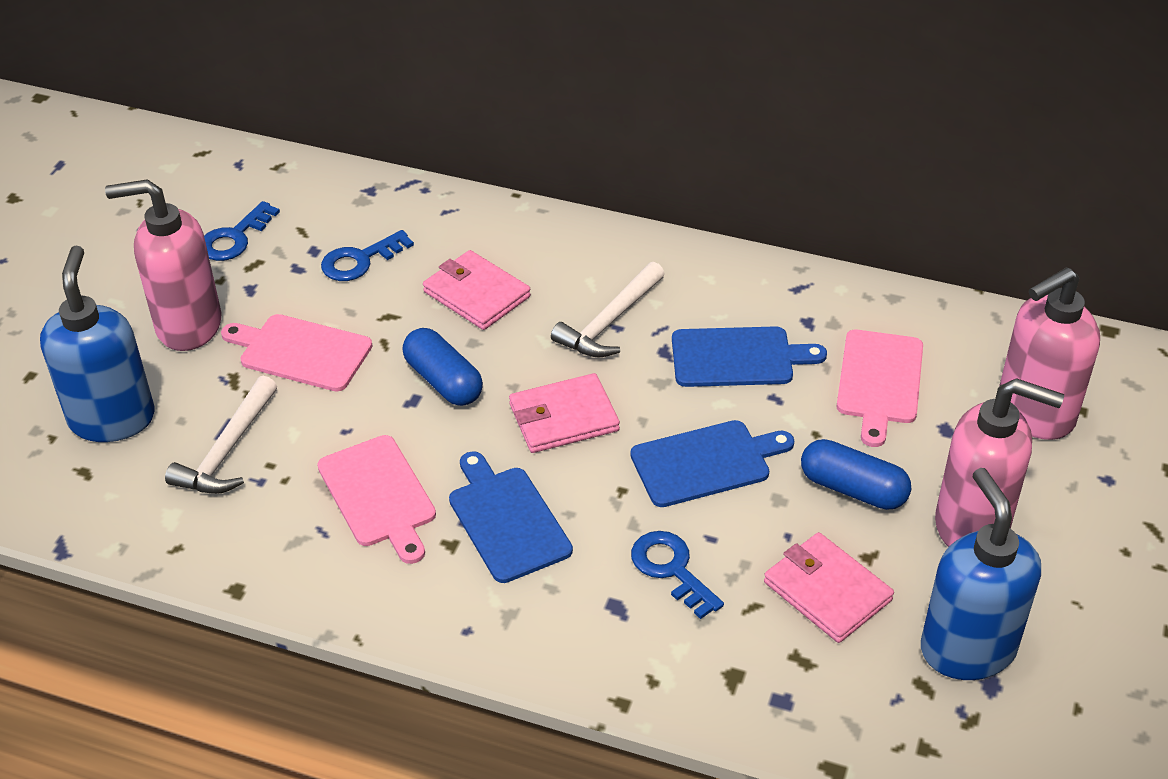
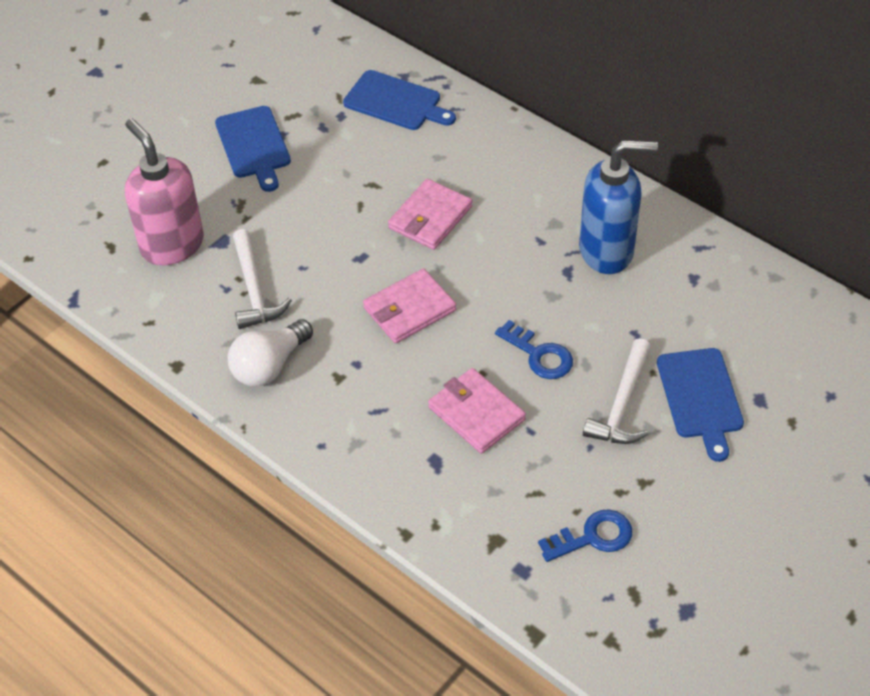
blue capsule: [403,328,483,406] [801,439,911,510] = 2 -> none = 0
blue key: [204,201,280,261] [321,230,414,281] [631,531,724,619] = 3 -> [495,320,573,379] [538,509,632,562] = 2
blue soap dispenser: [40,246,155,442] [921,468,1041,680] = 2 -> [579,140,658,274] = 1
pink cutting board: [221,314,372,391] [317,435,436,564] [837,330,923,447] = 3 -> none = 0
pink soap dispenser: [105,179,222,351] [935,378,1064,547] [999,267,1100,440] = 3 -> [125,119,204,265] = 1
white light bulb: none = 0 -> [228,319,313,387] = 1

